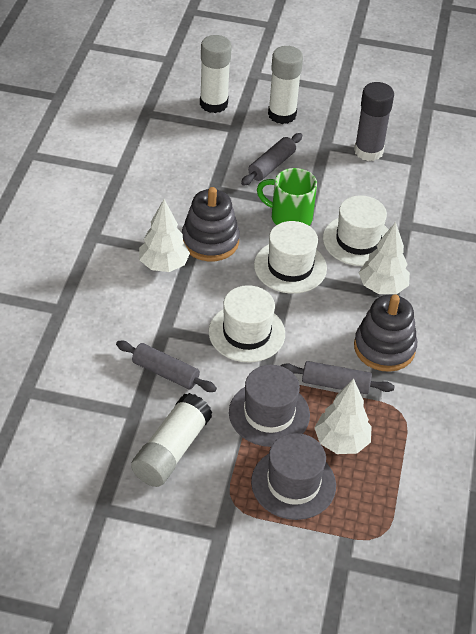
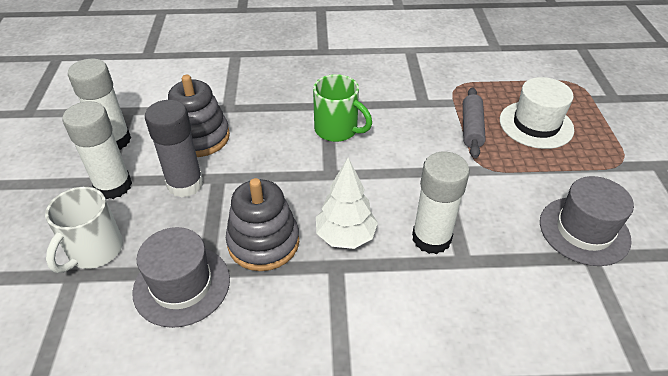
grey rolling pin: [116,341,217,392] [241,133,302,186] [281,361,394,394] = 3 -> [463,87,486,158] = 1
white hat: [209,285,285,362] [254,221,327,294] [323,195,389,266] = 3 -> [500,77,574,149] = 1
white mug: none = 0 -> [45,187,123,273] = 1
white tree: [139,199,190,272] [314,378,372,454] [359,222,410,294] = 3 -> [316,158,378,249] = 1

